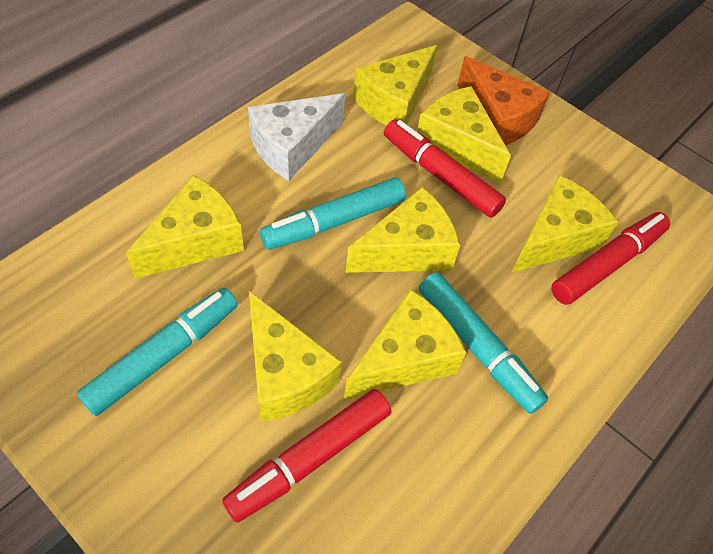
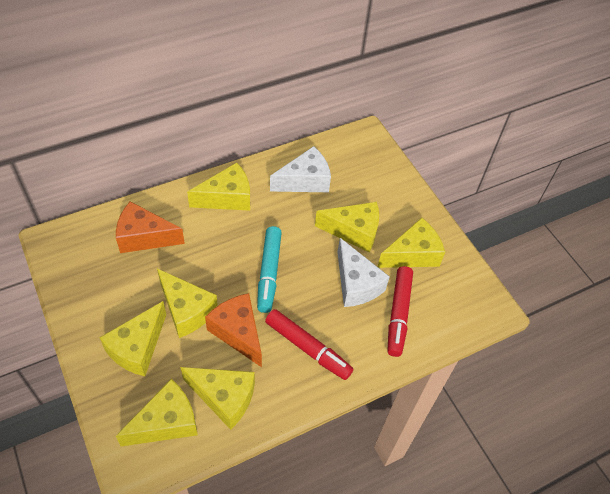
orange cheese: [457,56,550,145] = 1 -> [116,201,185,253] [205,293,262,367] = 2
red marker: [222,389,391,523] [384,119,506,218] [551,212,670,305] = 3 -> [265,309,353,380] [387,266,413,357] = 2
turquoise marker: [77,288,238,416] [260,177,406,250] [419,272,549,414] = 3 -> [257,226,282,313] = 1
white cheese: [248,93,345,181] = 1 -> [270,146,331,192] [337,238,390,307] = 2

